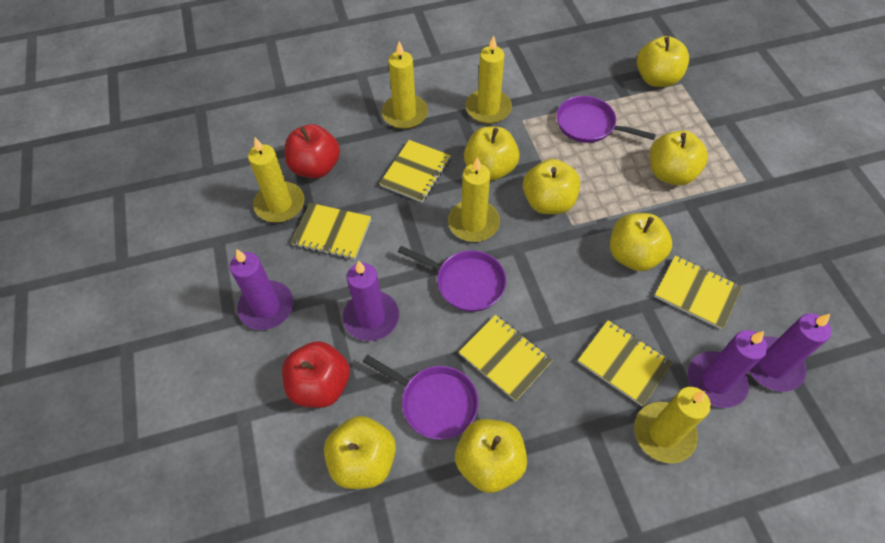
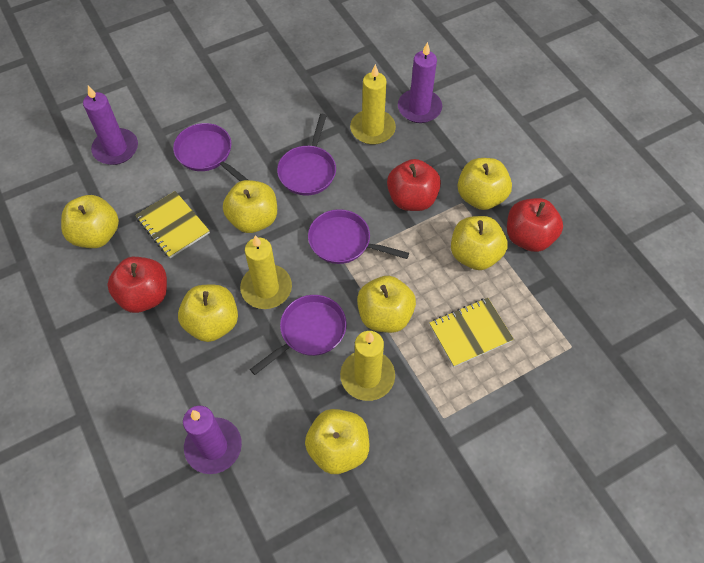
purple candle: [230,249,294,330] [343,260,399,341] [688,330,768,408] [749,314,831,392] = 4 -> [83,85,138,165] [183,406,242,474] [398,42,442,123] = 3
purple pan: [363,355,478,440] [398,246,506,312] [557,96,656,143] = 3 -> [173,123,248,181] [250,295,347,375] [277,114,336,195] [308,209,409,264] = 4
red apple: [282,341,350,408] [285,124,340,178] = 2 -> [107,257,167,313] [387,159,441,211] [507,198,563,252] = 3
yellow candle: [248,137,304,222] [381,41,428,129] [448,157,500,242] [466,35,512,124] [634,387,711,463] = 5 -> [240,235,292,309] [340,331,395,401] [350,64,396,145] = 3
yellow notebook: [291,203,371,260] [379,140,451,203] [459,315,552,401] [578,320,673,406] [654,255,742,330] = 5 -> [135,191,210,258] [429,298,514,367] = 2

